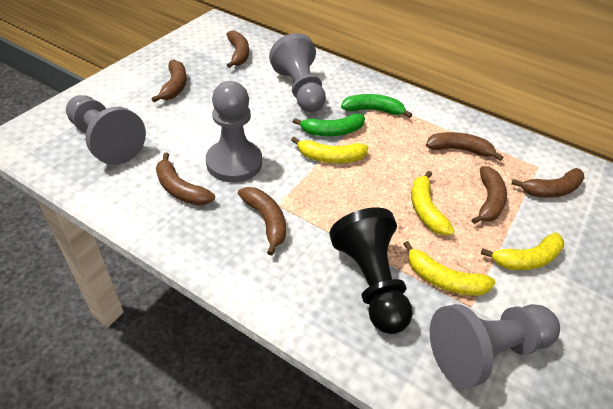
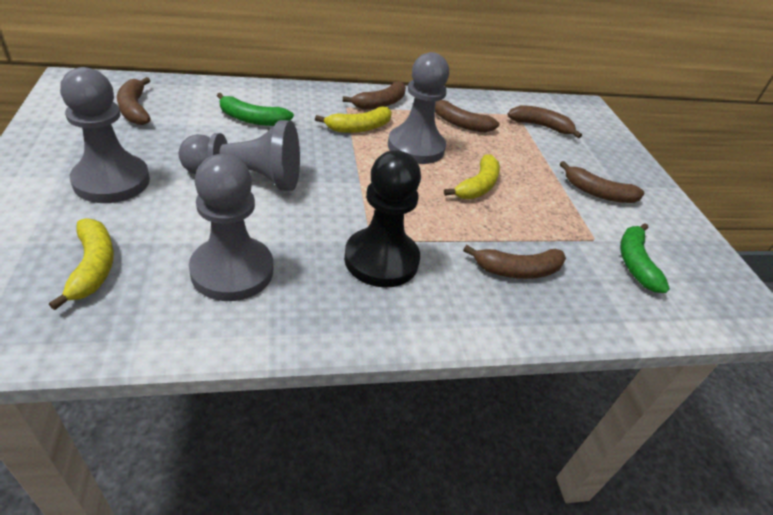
brown banana: [152,60,187,102] [156,153,215,206] [226,30,249,68] [238,187,286,256] [426,132,503,161] [472,166,507,224] [511,168,585,198] = 7 -> [117,77,151,125] [343,81,406,110] [435,100,500,133] [463,245,566,279] [507,105,582,138] [560,161,645,203] = 6
yellow banana: [291,137,368,163] [403,241,496,296] [411,171,455,235] [481,232,564,270] = 4 -> [49,218,114,310] [315,107,392,133] [444,154,500,199] = 3

